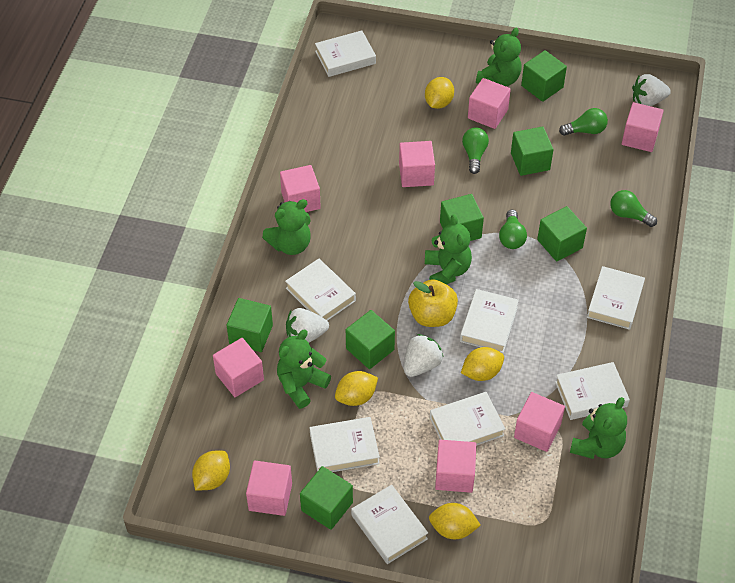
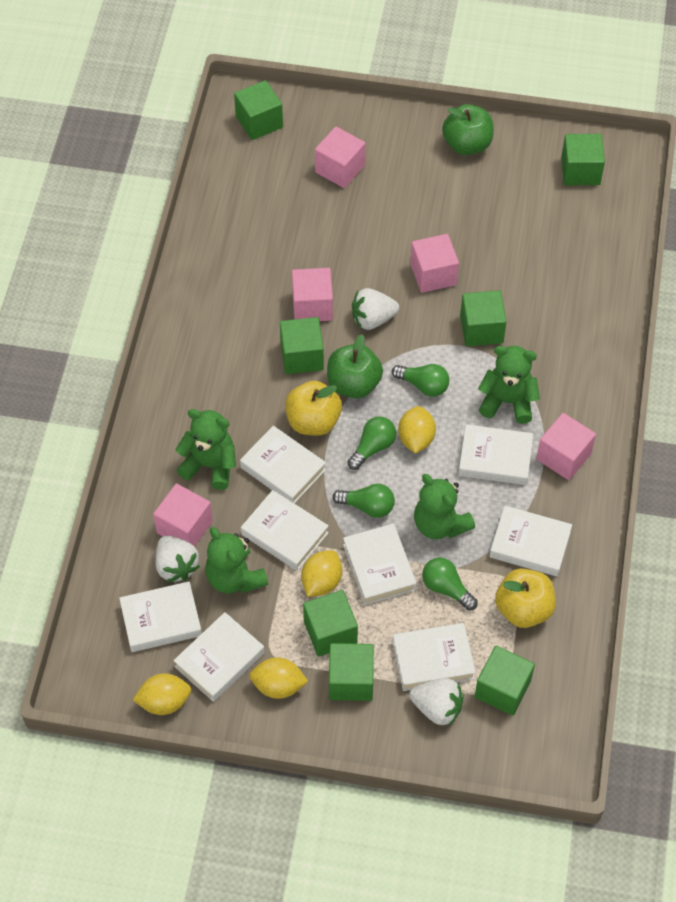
green apple: none = 0 -> [327,334,383,398] [442,104,494,155] = 2
green teddy bear: [262,199,311,255] [277,330,331,409] [425,215,472,285] [476,28,522,86] [570,397,627,459] = 5 -> [175,409,236,490] [205,527,268,594] [414,474,475,540] [478,346,540,424] = 4
pink cube: [213,338,264,397] [246,461,292,516] [280,165,321,212] [399,141,435,187] [435,440,476,493] [468,78,511,129] [514,392,565,452] [622,102,664,152] = 8 -> [153,483,213,547] [292,268,333,321] [315,127,365,188] [411,234,459,293] [537,413,596,480] = 5
yellow apple: [408,279,458,327] = 1 -> [285,381,342,436] [495,568,556,628] = 2
yellow lemon: [192,451,230,490] [335,371,378,406] [425,77,454,109] [429,503,481,539] [461,347,504,381] = 5 -> [133,673,191,715] [250,657,308,699] [301,550,342,597] [398,406,436,454] = 4

